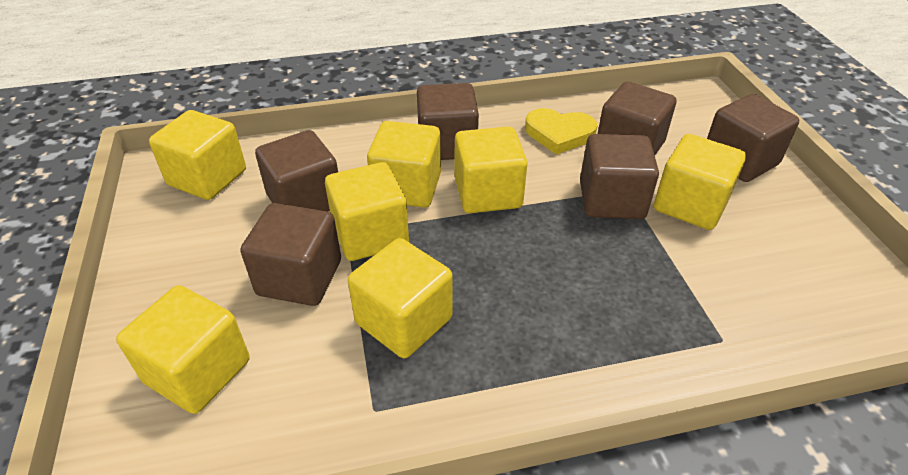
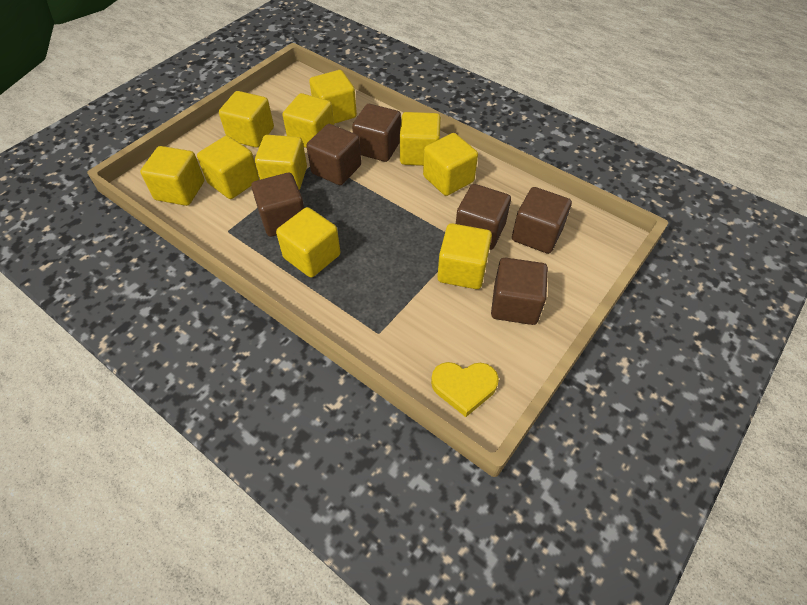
yellow cube: [116,285,250,414] [149,110,246,200] [325,162,409,261] [348,238,453,358] [367,121,441,207] [455,126,528,213] [654,134,746,230] = 7 -> [140,146,204,206] [197,136,259,199] [219,91,274,148] [255,135,307,190] [276,207,340,278] [282,93,334,148] [309,70,357,124] [400,112,441,166] [423,133,478,196] [437,223,492,289] = 10

